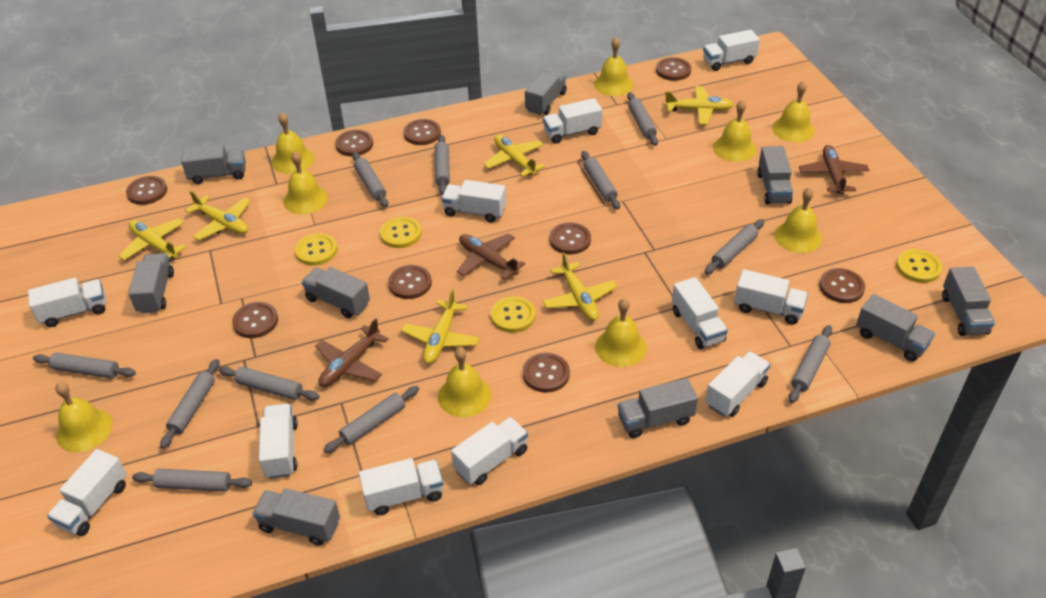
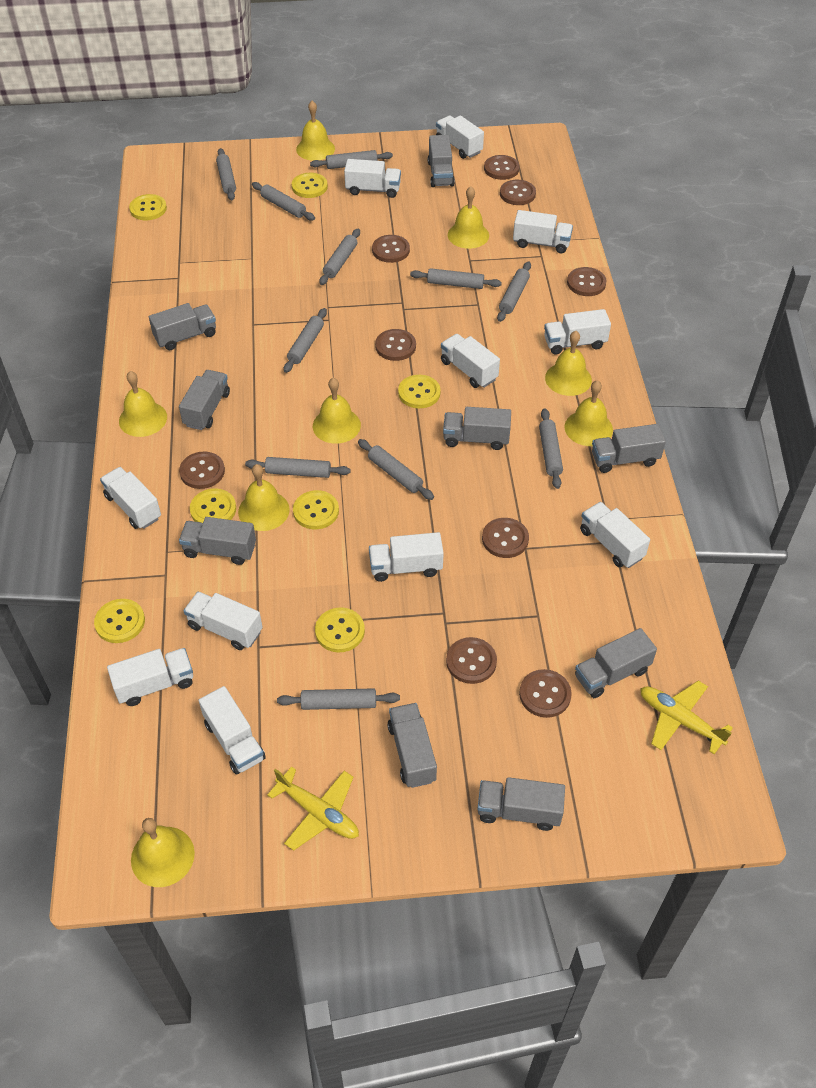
brown plane: [315,318,388,387] [457,233,525,280] [799,145,869,195] = 3 -> none = 0
yellow bell: [55,382,113,452] [271,113,314,174] [284,151,328,214] [438,347,491,417] [594,37,633,96] [595,298,647,367] [713,100,756,162] [772,81,815,142] [774,187,822,253] = 9 -> [119,371,167,437] [131,818,195,887] [238,464,290,531] [296,101,335,161] [313,378,361,444] [448,186,489,249] [545,331,592,396] [564,380,613,446] = 8
yellow button: [295,233,337,266] [380,217,421,248] [491,296,535,333] [896,249,942,283] = 4 -> [94,599,145,643] [129,194,167,220] [190,489,236,523] [292,172,328,198] [293,490,339,529] [315,607,365,652] [398,375,441,408] = 7
yellow plane: [118,218,186,260] [185,190,251,240] [401,289,479,364] [483,134,545,177] [543,252,617,321] [664,86,734,125] = 6 -> [267,766,359,851] [640,680,733,754] = 2

